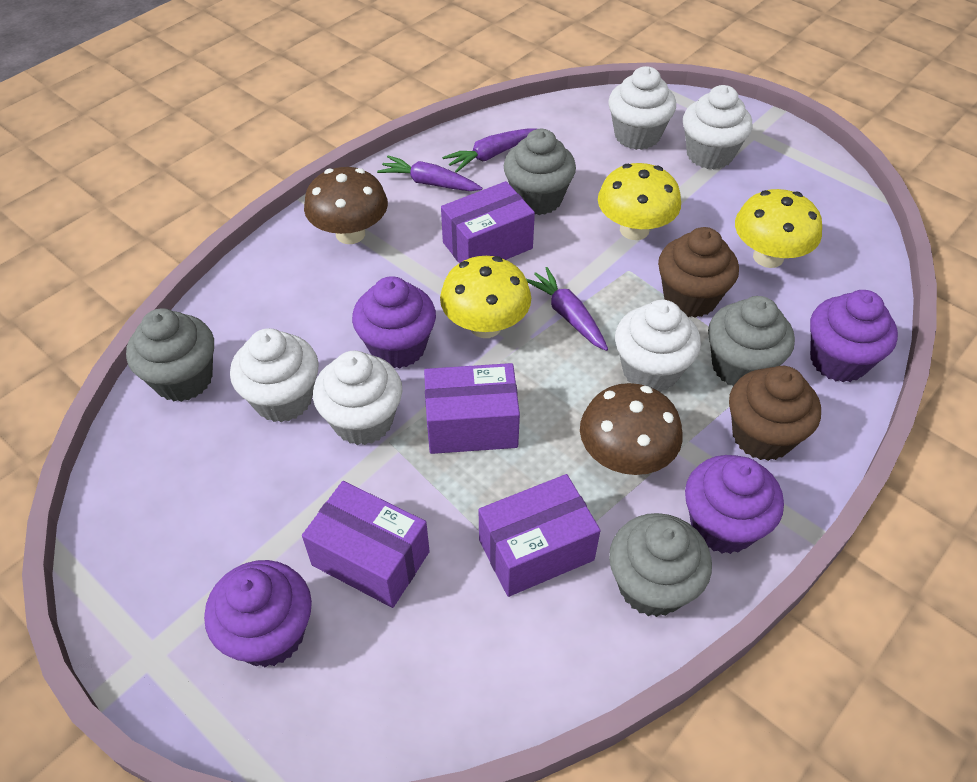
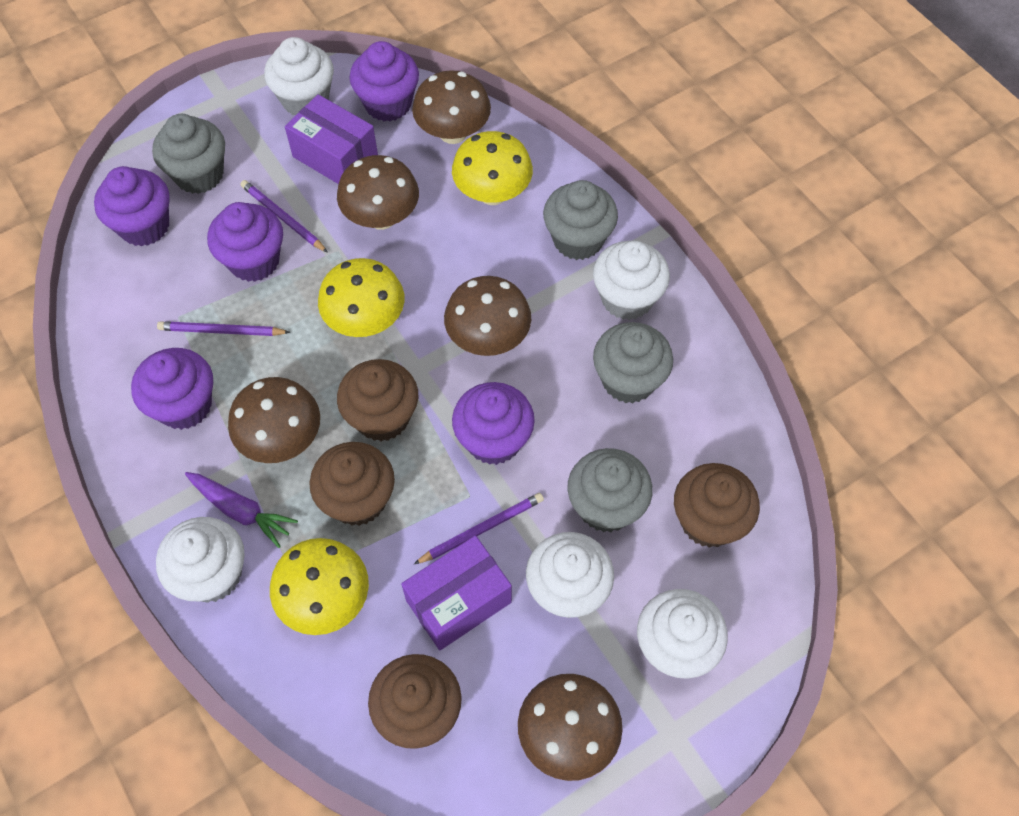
brown cupcake: [658,227,739,318] [729,366,821,461] = 2 -> [309,442,395,526] [337,359,418,441] [368,654,462,749] [674,463,760,548] = 4
brown mushroom: [304,167,388,244] [580,383,683,475] = 2 -> [228,377,320,463] [337,155,419,230] [412,70,491,144] [444,276,531,356] [518,674,623,781] = 5
purple box: [302,481,430,608] [424,363,520,454] [441,181,535,263] [479,474,601,597] = 4 -> [285,94,378,184] [401,535,512,650] = 2
purple carrot: [377,155,482,191] [442,128,537,173] [526,267,608,351] = 3 -> [185,472,298,548] = 1
purple cupcake: [204,560,312,667] [352,276,436,368] [685,455,784,554] [810,290,898,382] = 4 -> [94,166,170,247] [131,348,213,430] [207,202,283,282] [349,41,419,122] [452,382,535,465] = 5
purple pencil: none = 0 -> [157,321,290,336] [240,180,328,253] [414,493,544,564] = 3

